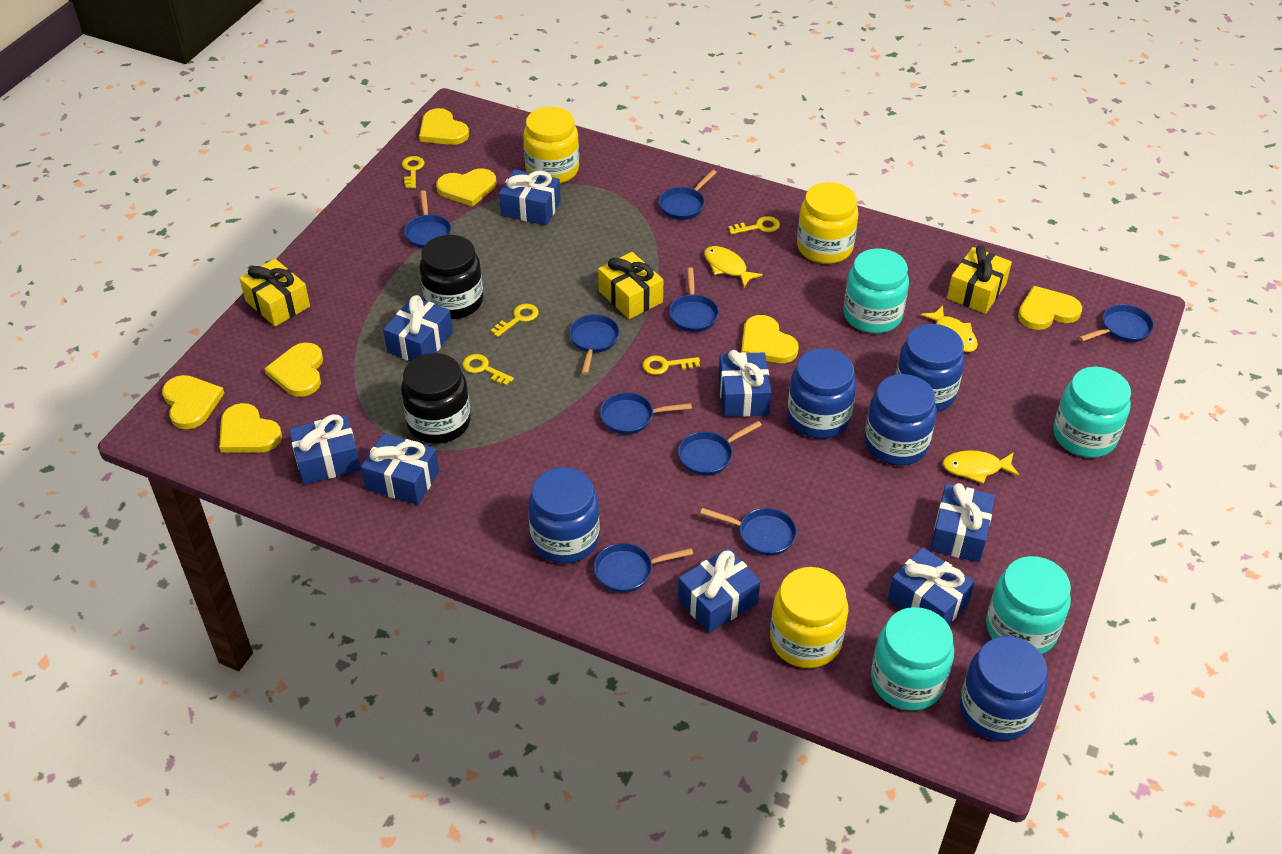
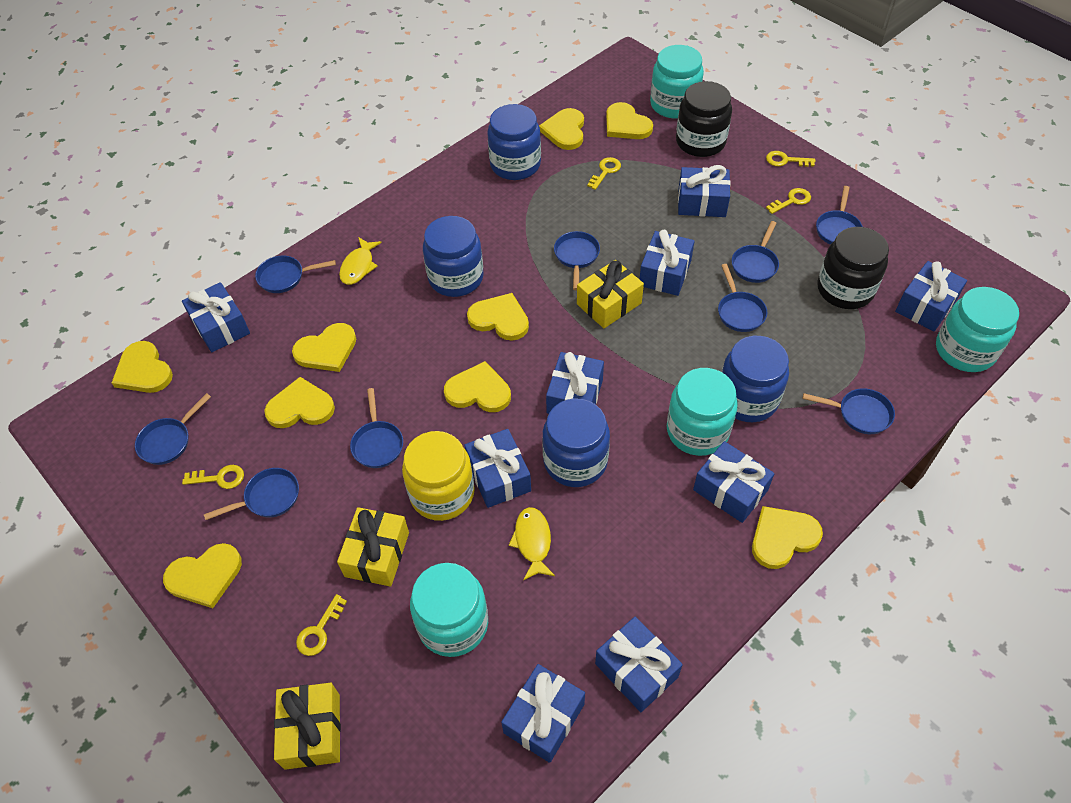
blue gift: [289,414,361,485] [361,433,439,505] [383,295,453,361] [499,169,561,226] [678,548,760,633] [718,350,771,417] [888,547,975,625] [930,483,995,562] = 8 -> [182,282,250,352] [464,429,531,508] [501,664,585,763] [546,352,604,414] [595,617,683,712] [639,230,695,296] [678,165,731,217] [693,441,774,523] [895,261,967,331] = 9
blue jar: [528,467,600,564] [788,348,856,439] [864,374,937,466] [896,324,965,412] [960,636,1047,741] = 5 -> [423,216,484,297] [487,104,541,180] [542,398,610,487] [722,336,789,422] = 4
yellow fish: [704,246,763,287] [921,305,978,352] [942,450,1020,484] = 3 -> [339,237,382,285] [509,507,555,581] = 2
yellow heart: [162,375,224,429] [219,403,282,453] [264,343,323,397] [419,108,469,145] [436,168,496,207] [741,315,799,363] [1018,286,1082,330] = 7 -> [111,341,173,393] [163,543,242,608] [264,377,335,428] [292,323,356,372] [444,361,511,412] [467,293,529,341] [539,108,584,150] [606,102,653,139] [752,506,823,569] = 9
yellow jar: [523,107,579,183] [770,567,849,668] [797,182,859,264] = 3 -> [402,431,475,521] = 1

